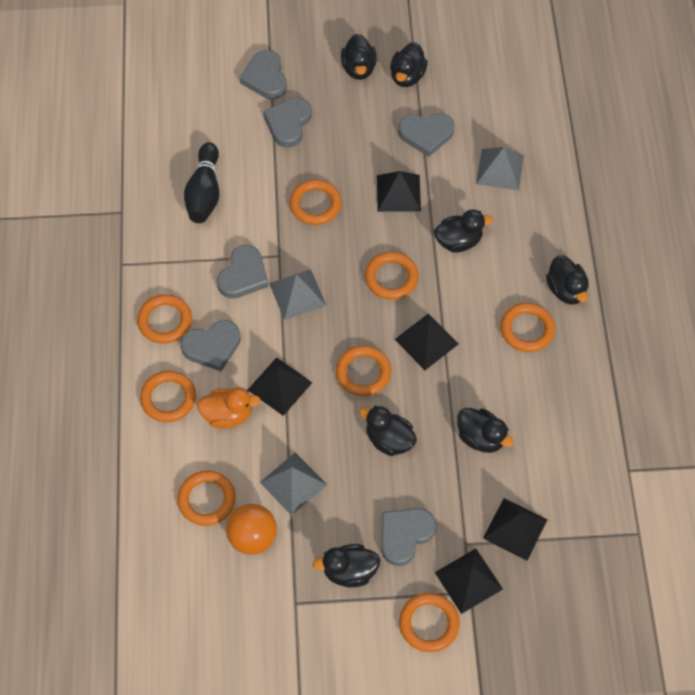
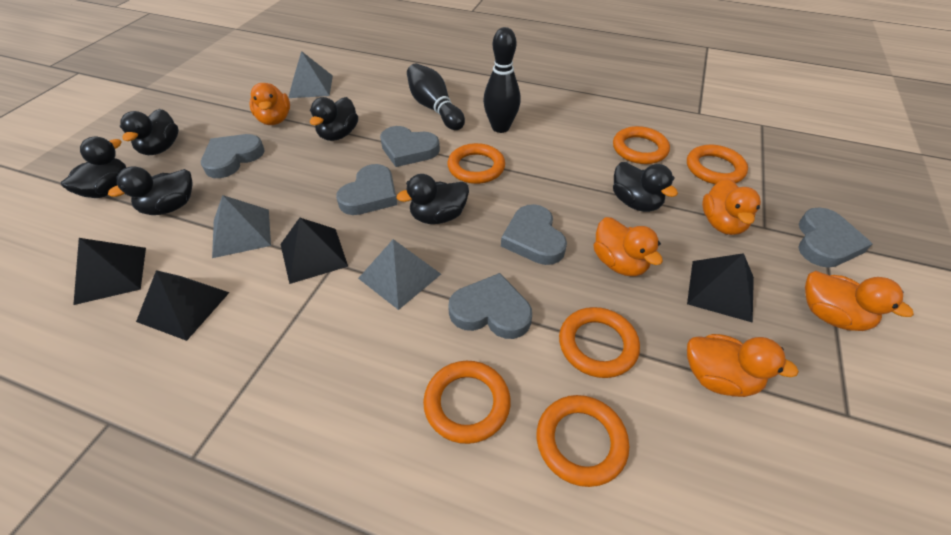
black bowling pin: [184,142,220,223] = 1 -> [407,63,465,130] [483,27,521,133] = 2
black duck: [313,544,380,587] [341,34,377,80] [359,405,417,456] [390,42,428,87] [434,209,493,252] [457,408,514,453] [546,255,589,305] = 7 -> [61,136,126,198] [108,166,193,215] [120,109,179,155] [310,97,358,141] [397,174,469,224] [613,162,678,212] = 6
black pyramid: [248,357,312,416] [377,171,421,212] [395,313,458,370] [435,549,503,614] [483,498,548,560] = 5 -> [73,238,146,305] [136,270,230,341] [280,218,348,284] [687,253,754,323] = 4
orange ball: [226,504,277,555] = 1 -> none = 0
orange duck: [197,387,261,428] = 1 -> [250,83,290,125] [594,217,663,276] [687,334,799,397] [702,178,761,235] [805,271,914,331] = 5
orange ring: [137,294,192,344] [140,371,196,422] [177,471,236,526] [289,179,342,225] [336,345,391,396] [365,252,418,300] [399,593,460,652] [500,303,555,352] = 8 -> [423,361,511,444] [448,143,505,184] [537,395,629,487] [559,307,640,378] [613,126,670,164] [687,145,748,184] = 6

